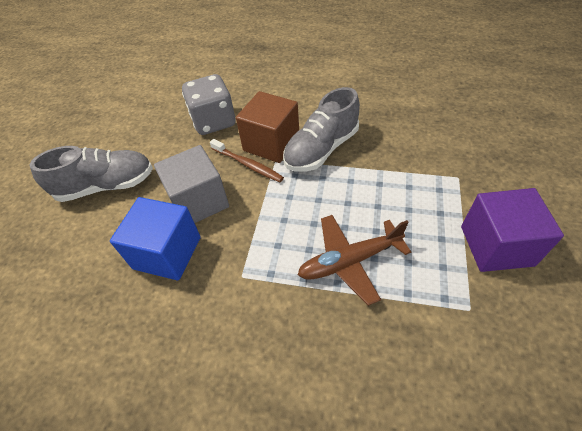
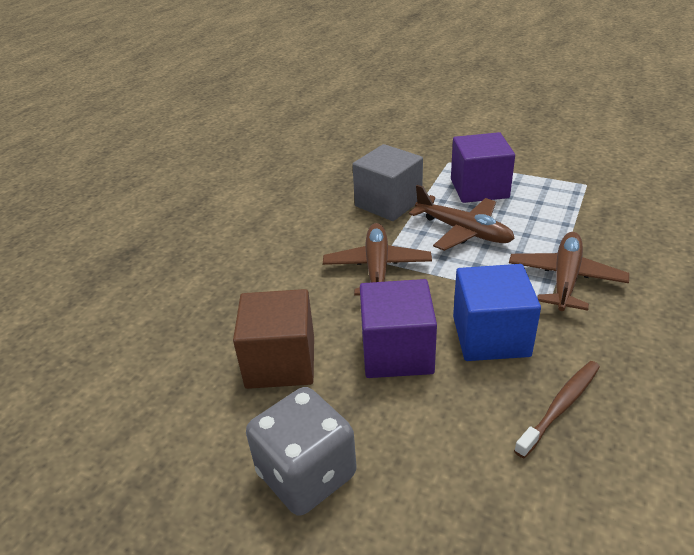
brown plane: [298,215,411,306] = 1 -> [323,223,432,296] [409,185,515,251] [509,232,629,311] = 3
grey shoe: [29,146,153,202] [283,87,360,172] = 2 -> none = 0
purple cube: [461,188,564,272] = 1 -> [360,279,437,378] [451,132,515,203] = 2

